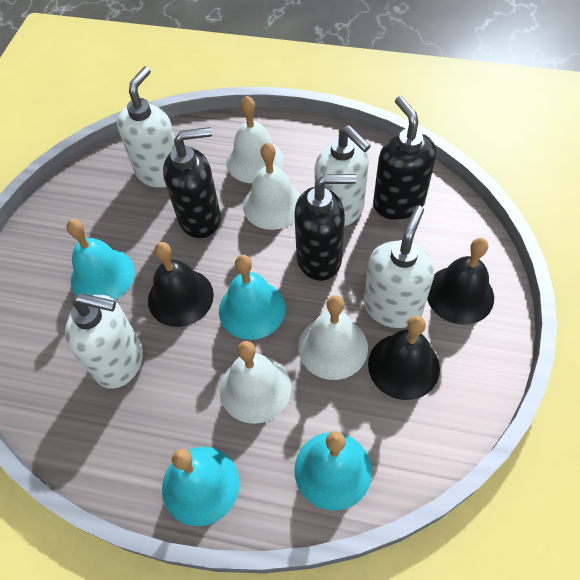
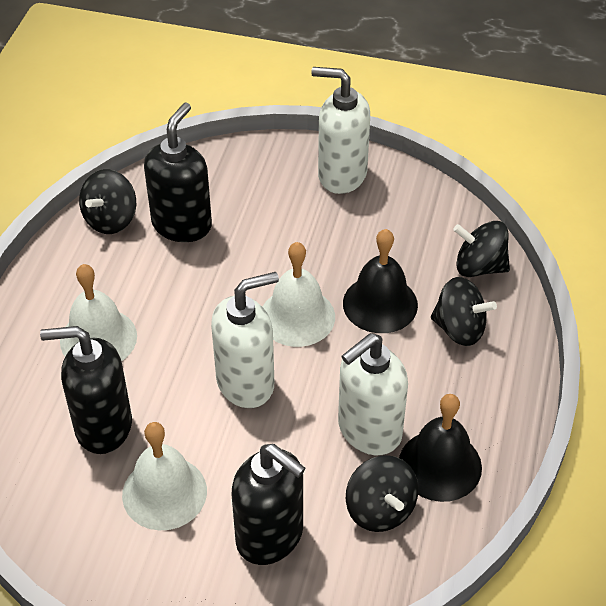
black bell: [148,242,214,327] [368,316,440,400] [427,238,494,325] = 3 -> [343,229,418,333] [399,394,482,502] = 2
black spinning top: none = 0 -> [79,169,136,234] [346,455,418,532] [431,277,497,346] [453,221,510,277] = 4
turquoise bell: [66,219,135,300] [162,447,240,526] [219,255,286,340] [294,431,372,511] = 4 -> none = 0
white bell: [220,341,291,424] [226,96,284,183] [243,143,301,230] [298,295,368,380] = 4 -> [60,264,137,361] [122,422,207,530] [263,242,335,347] = 3
white soap dispenser: [65,293,143,389] [117,66,176,188] [315,125,371,227] [364,205,435,328] = 4 -> [211,272,279,408] [311,67,370,194] [338,333,408,455] = 3

